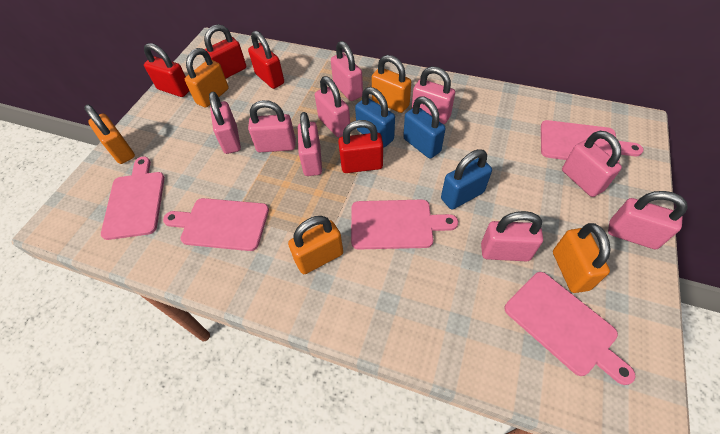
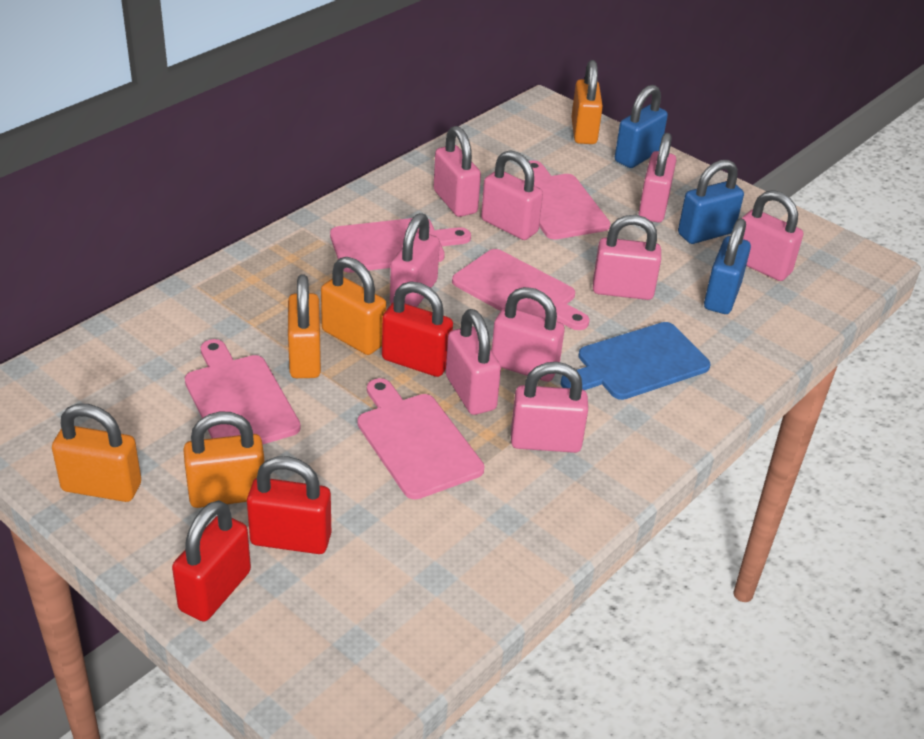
blue cutting board: none = 0 -> [561,322,710,400] = 1
red padlock: [144,43,189,97] [204,24,246,78] [248,31,284,89] [338,120,383,173] = 4 -> [172,500,251,622] [247,456,331,554] [382,281,453,377] = 3

